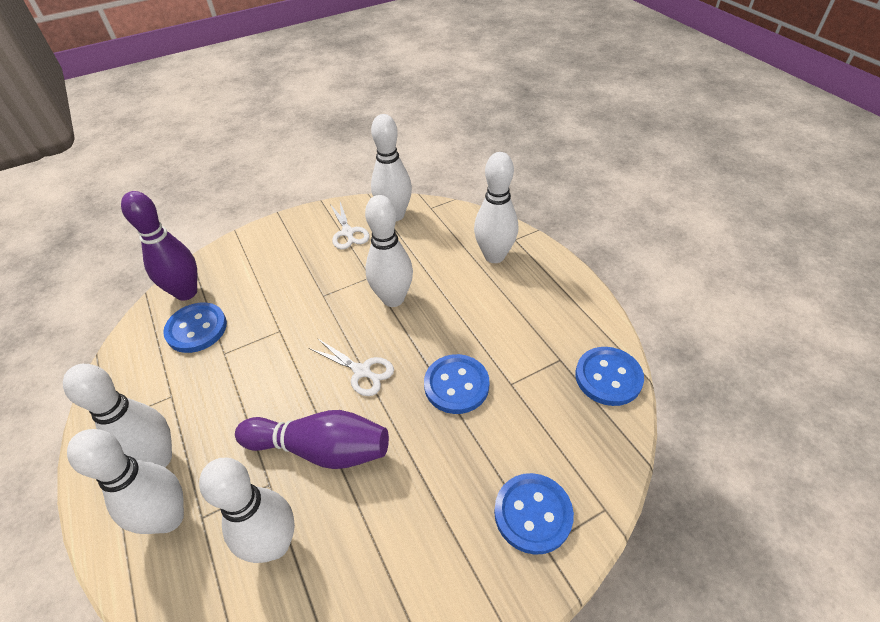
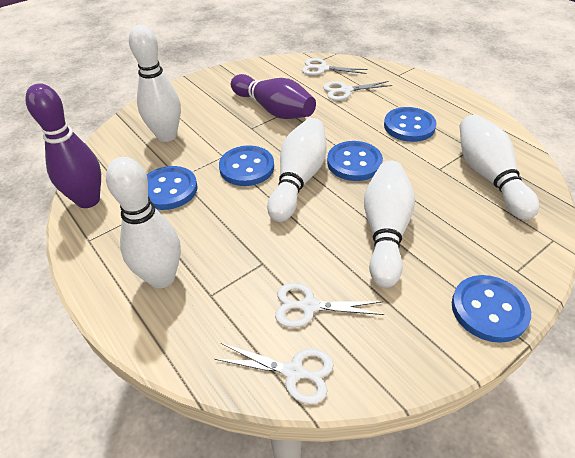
blue button: [163,302,227,353] [424,354,490,414] [494,473,574,555] [575,347,644,406] = 4 -> [147,166,198,210] [219,145,274,186] [327,141,383,181] [384,107,437,142] [452,275,531,343] = 5
white bowling pin: [63,364,172,467] [67,429,184,534] [199,458,295,563] [365,195,413,307] [371,114,412,221] [474,152,518,263] = 6 -> [106,157,181,288] [129,25,181,142] [267,118,326,222] [364,161,415,288] [459,114,539,220] = 5
white scissors: [309,338,394,396] [330,202,370,249] = 2 -> [215,343,334,404] [275,283,385,328] [302,58,368,75] [323,81,392,101] = 4

